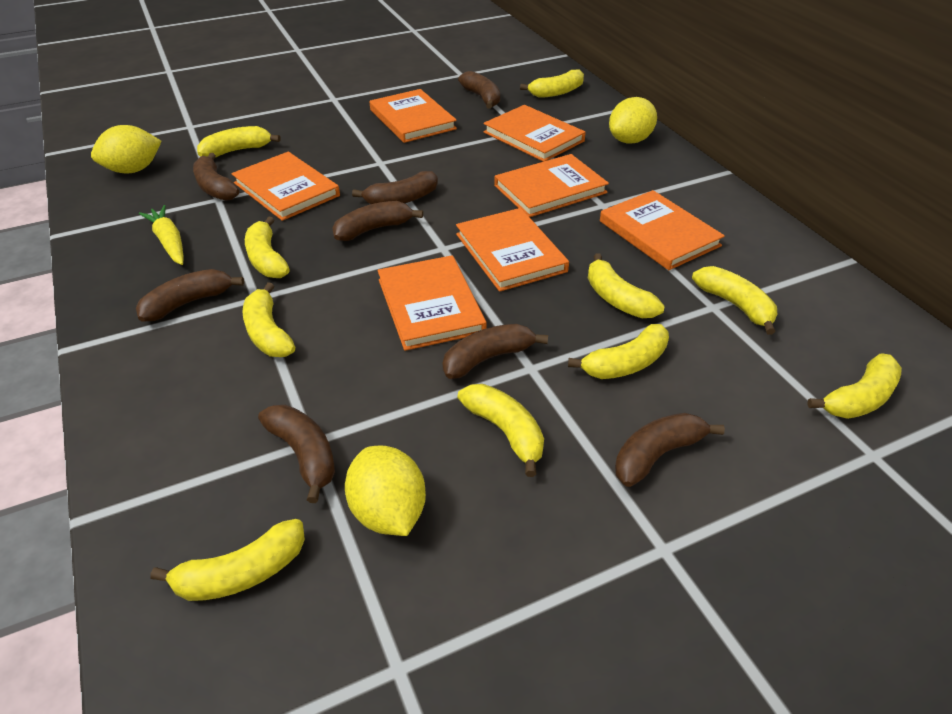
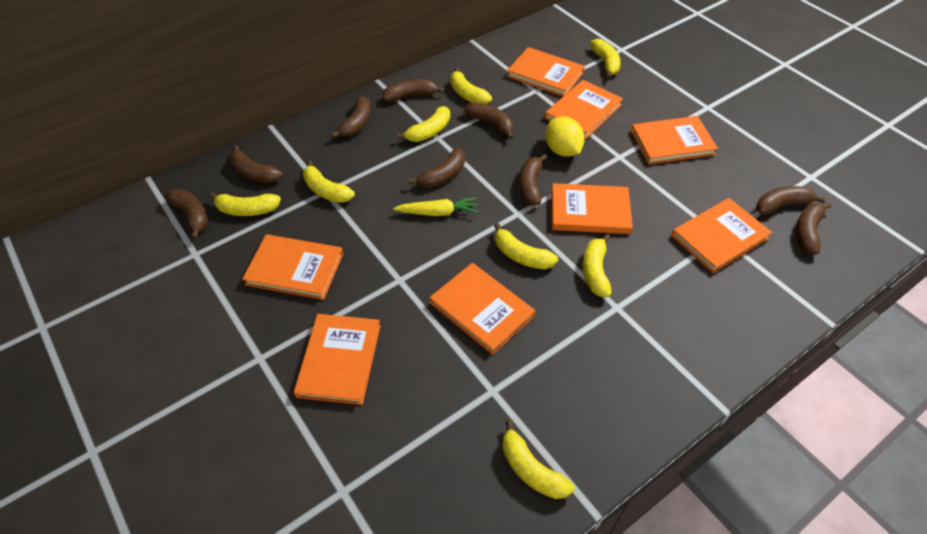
brown banana: [136,269,244,322] [193,153,239,201] [258,405,335,503] [332,201,423,241] [352,171,438,204] [443,324,548,379] [458,71,500,109] [615,413,725,487] = 8 -> [165,189,208,239] [230,145,283,183] [331,96,371,138] [383,79,445,102] [409,148,465,188] [464,102,514,139] [519,154,547,206] [756,186,826,215] [796,202,831,255] = 9
orange book: [232,152,340,221] [370,89,457,143] [378,255,487,351] [456,208,569,292] [484,105,586,162] [494,154,609,217] [600,190,725,270] = 7 -> [242,234,343,300] [294,314,381,405] [430,263,535,355] [507,47,585,96] [545,80,623,139] [552,183,633,234] [631,116,718,165] [671,198,772,273] = 8
yellow banana: [150,519,305,601] [197,126,280,158] [242,282,295,357] [245,216,290,278] [457,384,544,477] [520,69,584,98] [568,324,669,379] [588,253,664,318] [692,266,777,335] [807,354,902,419] = 10 -> [209,192,281,216] [303,160,355,203] [397,106,450,142] [450,68,492,104] [494,223,558,269] [503,420,575,499] [583,234,612,297] [590,39,621,78] = 8
yellow lemon: [91,125,162,173] [345,446,426,536] [609,97,657,144] = 3 -> [545,116,585,157] = 1

